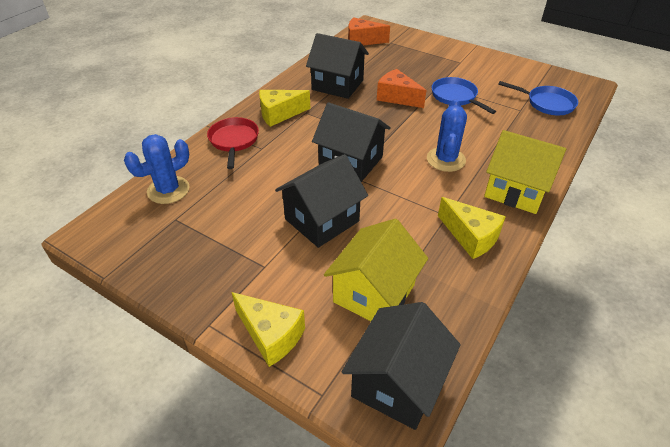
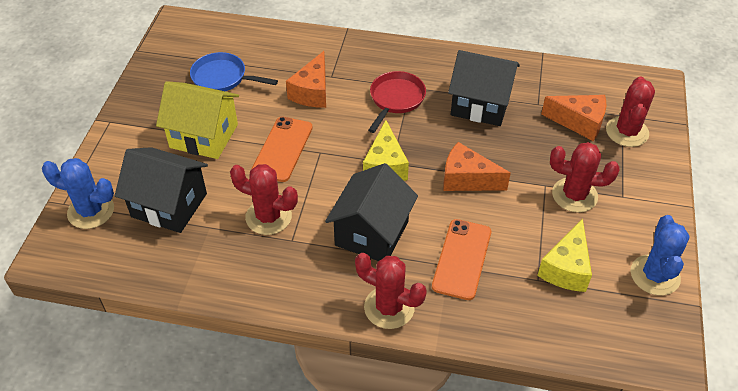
black house: [275,154,368,248] [306,33,369,99] [312,102,391,182] [342,302,461,430] = 4 -> [115,147,208,233] [325,163,418,261] [448,50,520,126] = 3
blue pan: [432,77,496,114] [498,81,578,115] = 2 -> [190,52,278,91] = 1
orange cheese: [348,17,390,45] [377,69,427,108] = 2 -> [286,51,326,108] [443,142,511,191] [541,95,606,141] = 3
orange phone: none = 0 -> [251,117,313,182] [432,219,491,300] = 2
red cactus: none = 0 -> [230,164,298,235] [355,253,427,329] [550,142,619,212] [606,76,655,147] = 4
yellow cheese: [232,292,305,367] [259,90,310,127] [438,197,506,259] = 3 -> [363,120,409,181] [537,219,592,292] = 2
yellow house: [324,219,428,321] [484,130,566,214] = 2 -> [156,81,239,159] = 1

